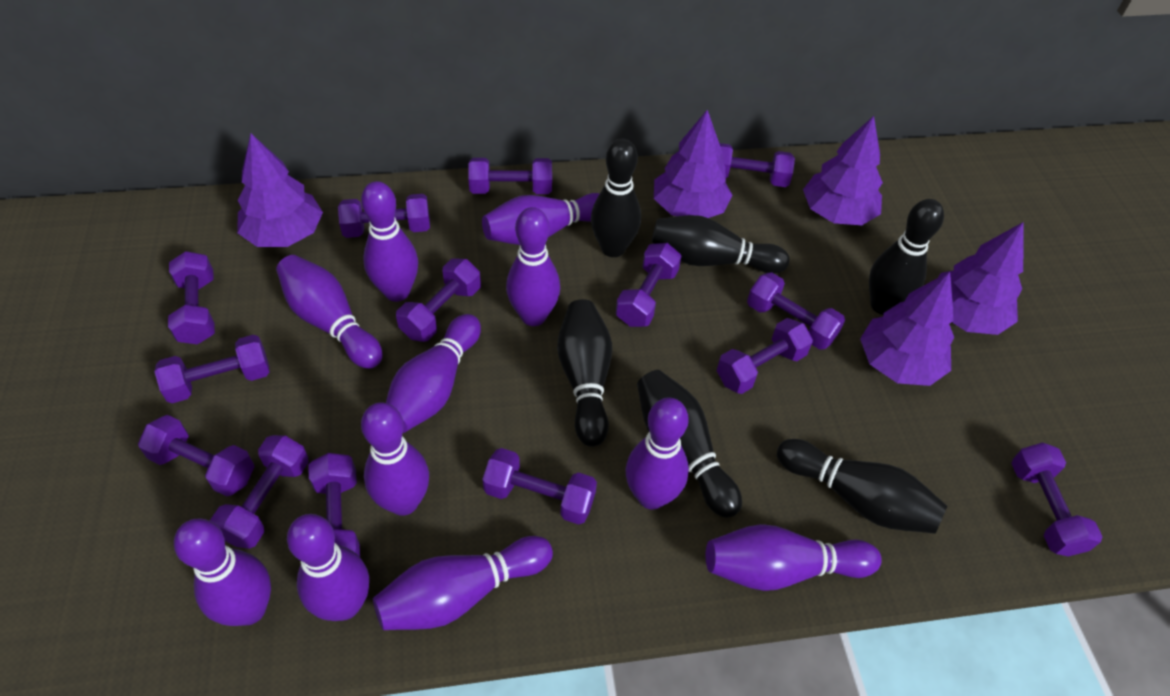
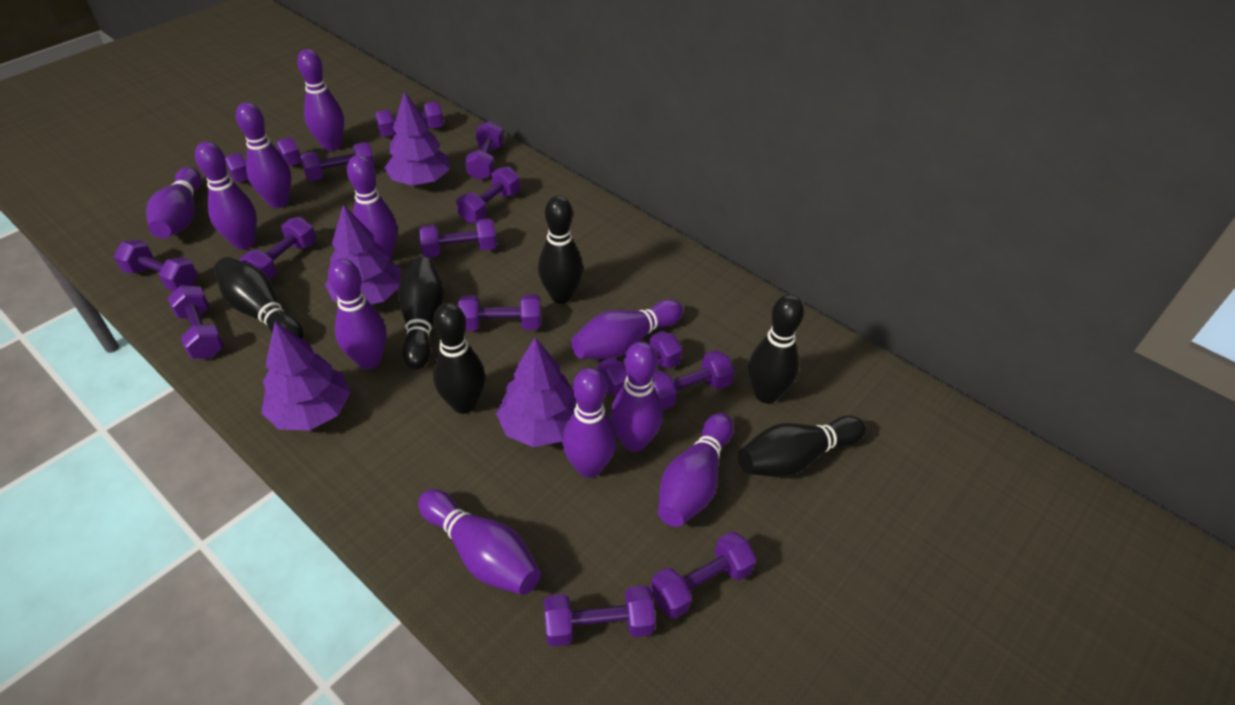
purple tree: [237,134,323,247] [654,110,733,218] [803,116,883,225] [860,272,954,386] [938,222,1023,335] = 5 -> [261,322,351,430] [325,204,401,304] [385,91,450,185] [496,337,577,447] = 4

